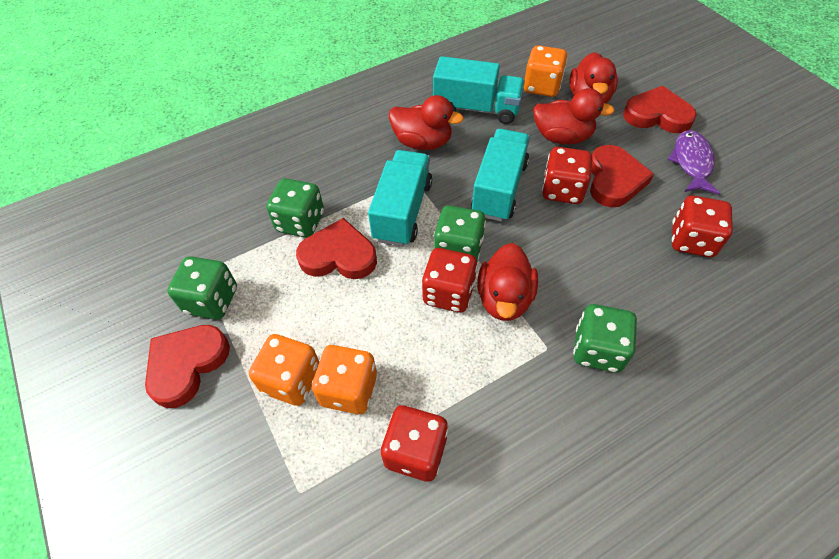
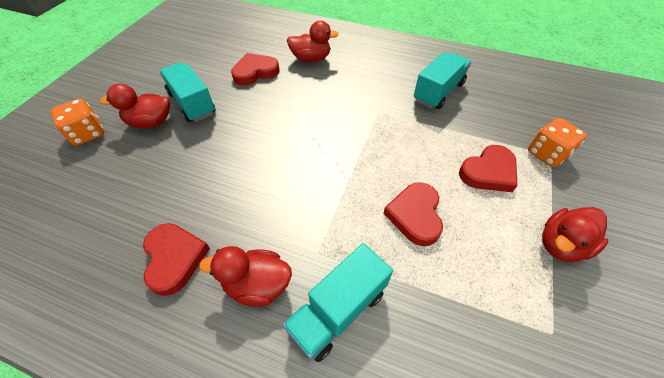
green dice: [167,256,237,320] [266,178,324,238] [434,205,486,261] [573,304,637,373] = 4 -> none = 0
orange dice: [249,334,319,406] [312,345,377,414] [524,45,567,97] = 3 -> [51,99,104,146] [528,118,587,167] = 2
purple fish: [667,130,720,194] = 1 -> none = 0
red dice: [380,405,448,481] [422,248,477,313] [542,147,592,204] [672,196,733,257] = 4 -> none = 0

